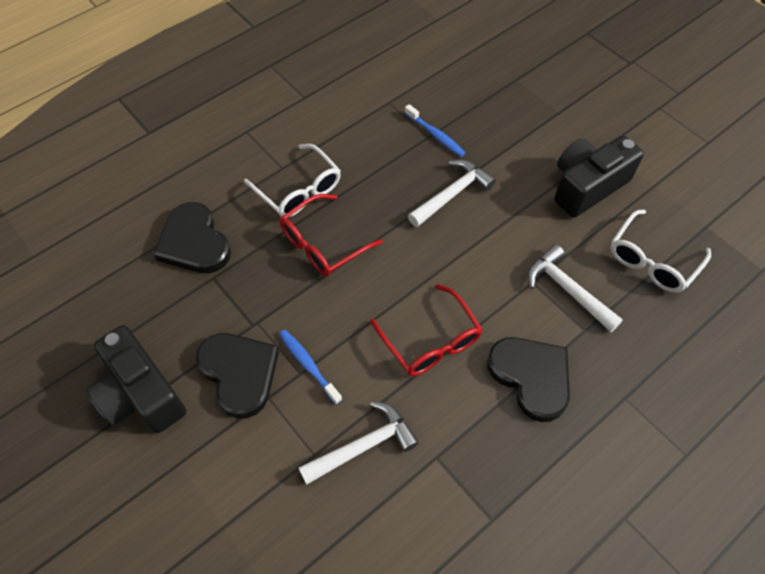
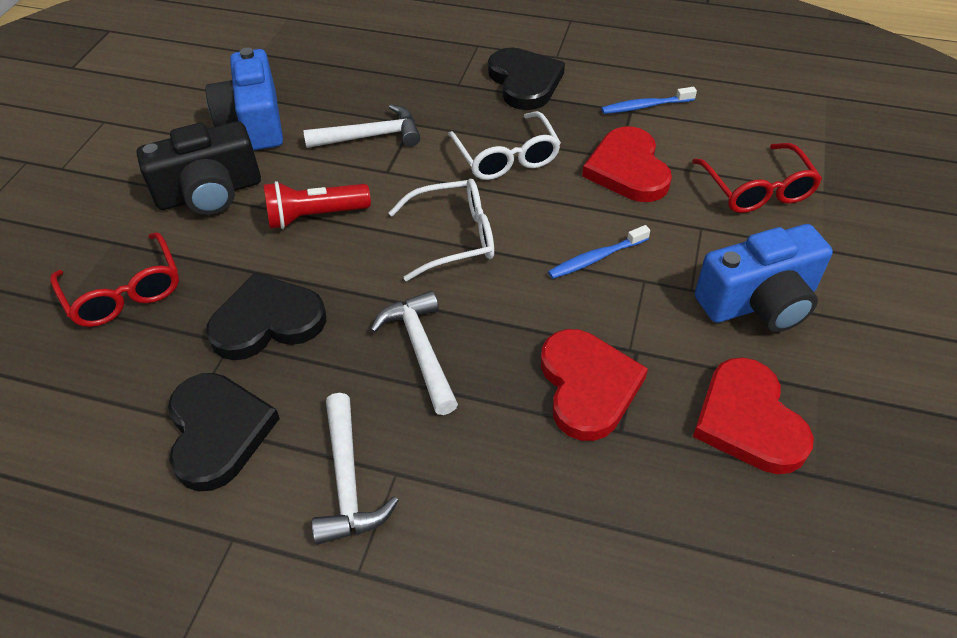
black camera: [87,325,186,433] [554,135,644,218] = 2 -> [137,121,261,215] = 1
blue camera: none = 0 -> [206,48,283,151] [695,224,833,332] = 2
red flashlight: none = 0 -> [264,181,371,229] = 1
red heart: none = 0 -> [541,329,648,441] [582,126,672,202] [693,357,814,474] = 3

